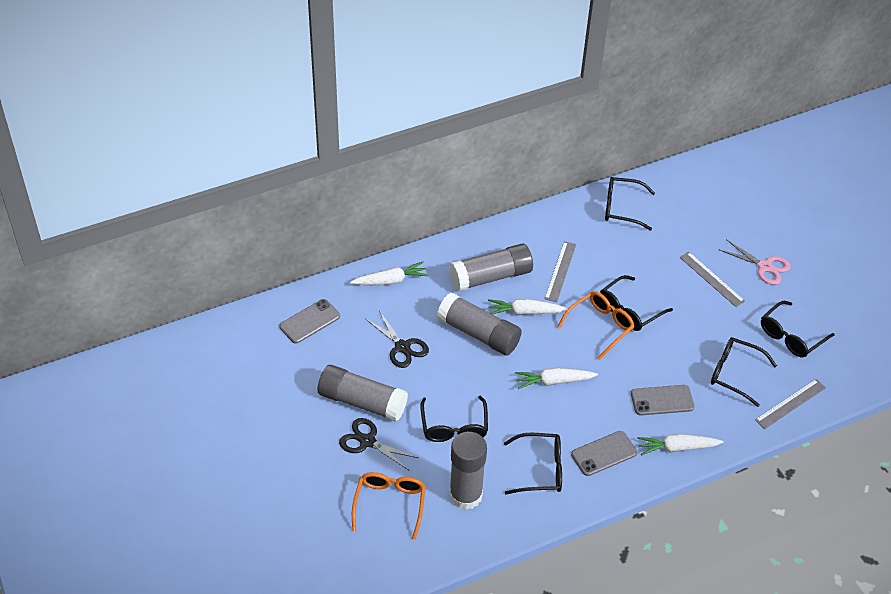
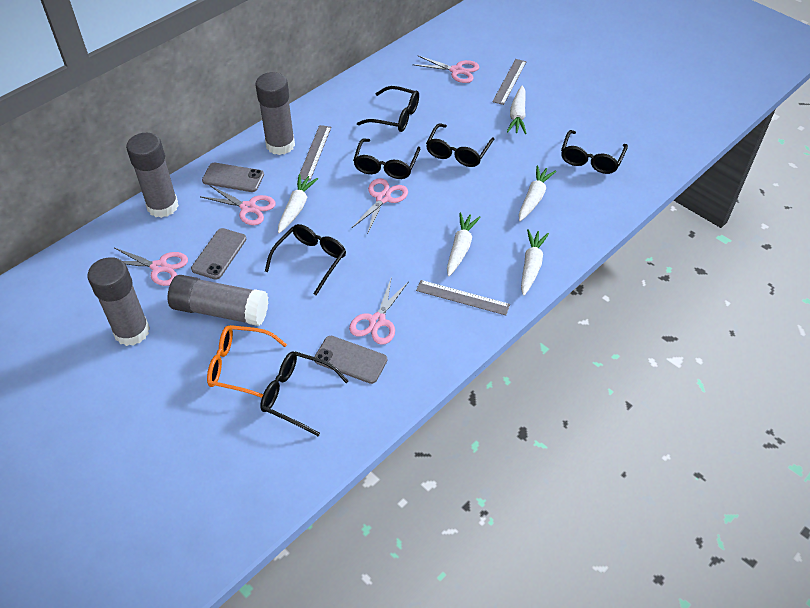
black scissors: [339,418,418,471] [366,311,429,368] = 2 -> none = 0
orange glasses: [352,472,425,540] [558,291,635,360] = 2 -> [207,325,287,398] = 1
pink scissors: [718,239,791,285] = 1 -> [115,248,188,286] [201,185,276,225] [349,276,409,345] [352,178,408,235] [412,55,479,83] = 5
white carrot: [350,262,428,285] [488,299,568,315] [515,368,598,389] [637,434,723,456] = 4 -> [278,174,318,233] [447,213,481,276] [507,85,527,134] [519,165,556,221] [521,229,549,296] = 5

